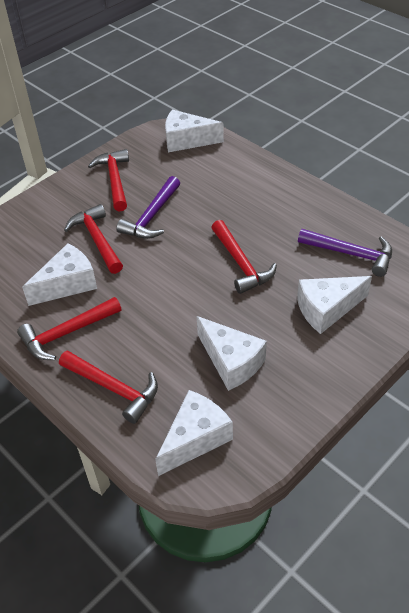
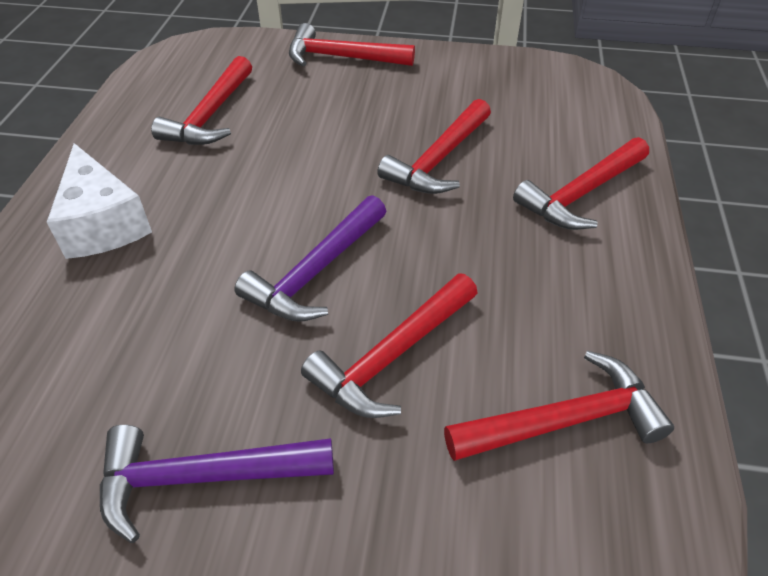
red hammer: [17,297,121,360] [59,350,158,424] [64,204,123,274] [88,149,129,211] [211,220,277,294] = 5 -> [151,56,252,145] [289,23,415,66] [301,274,478,418] [377,99,491,194] [444,351,674,461] [513,137,649,230] = 6
white cheese: [22,243,97,306] [155,390,233,476] [165,110,224,152] [196,316,267,391] [297,276,372,334] = 5 -> [47,143,152,259] = 1

